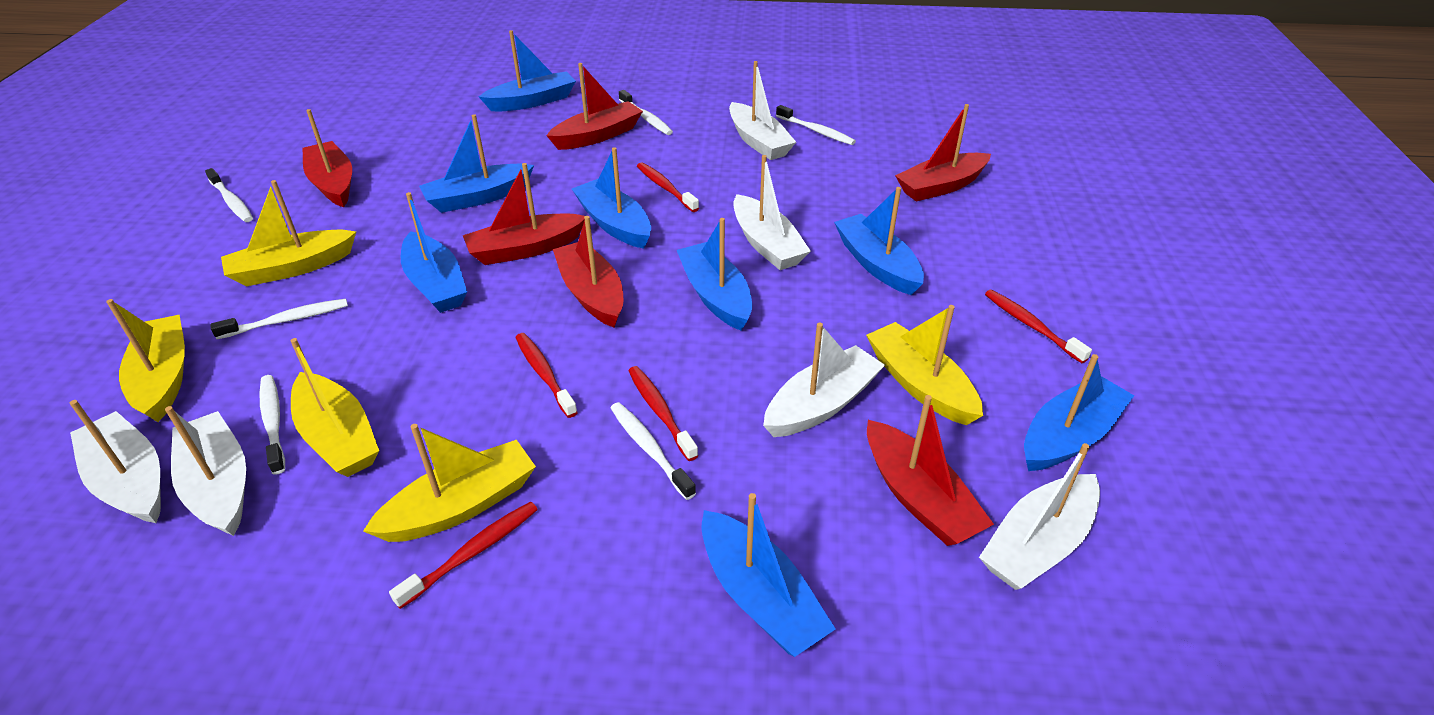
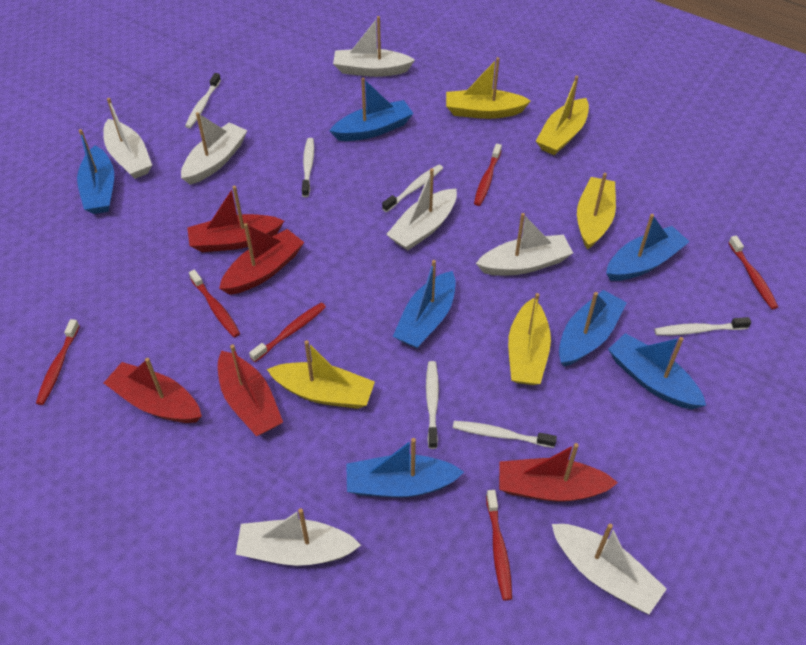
blue boat: [400,192,467,313] [419,114,534,213] [479,30,576,112] [572,147,651,249] [677,218,752,331] [701,493,836,657] [834,187,924,295] [1024,354,1134,471] = 8 -> [77,129,114,214] [330,78,414,141] [347,438,464,497] [393,260,456,348] [559,290,627,366] [606,214,689,281] [608,333,706,409] = 7
red boat: [303,109,352,207] [463,163,585,265] [546,63,643,150] [553,216,624,327] [867,395,994,546] [895,104,991,202] = 6 -> [104,358,202,423] [187,186,284,252] [218,345,283,436] [219,223,304,295] [499,443,618,502] = 5
red toothbrush: [389,502,538,609] [515,333,578,418] [628,366,698,461] [637,163,699,212] [985,290,1092,363] = 5 -> [36,319,80,405] [189,269,240,337] [249,303,326,362] [474,144,502,206] [486,490,512,600] [728,236,778,309] = 6
white boat: [70,400,161,523] [165,406,246,536] [729,61,796,160] [733,155,811,270] [763,323,885,437] [979,443,1100,590] = 6 -> [103,98,152,179] [181,112,248,185] [236,508,361,566] [333,16,415,77] [386,168,457,250] [476,213,573,276] [552,524,667,614] = 7

